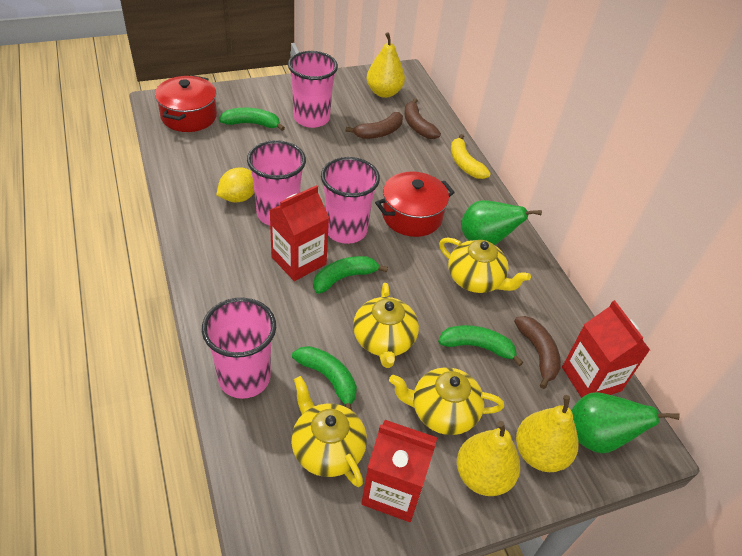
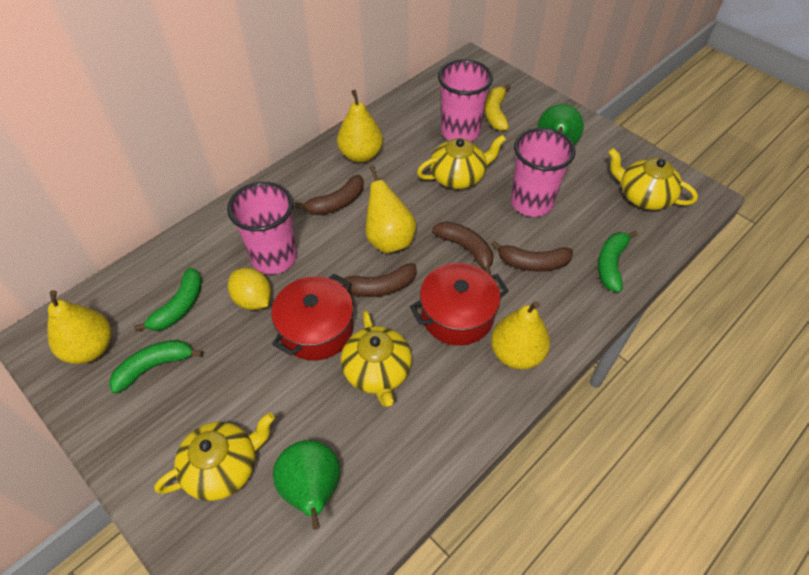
brown banana: [345,112,403,139] [404,98,441,139] [514,316,561,389] = 3 -> [295,175,364,215] [334,263,416,297] [432,221,493,276] [491,241,573,272] = 4
green banana: [219,108,285,131] [292,346,357,410] [313,256,388,294] [438,325,524,366] = 4 -> [109,340,203,394] [134,267,202,332] [598,231,637,292] = 3
pink cup: [202,297,276,399] [247,140,306,226] [288,51,338,128] [321,157,380,244] = 4 -> [227,182,297,274] [438,59,493,142] [511,128,576,217] = 3
red carton: [270,185,329,281] [361,420,437,522] [562,300,650,398] = 3 -> none = 0
yellow pear: [367,32,405,98] [457,421,520,496] [516,395,579,472] = 3 -> [47,290,111,364] [337,90,383,163] [366,165,416,253] [491,301,550,369] = 4

